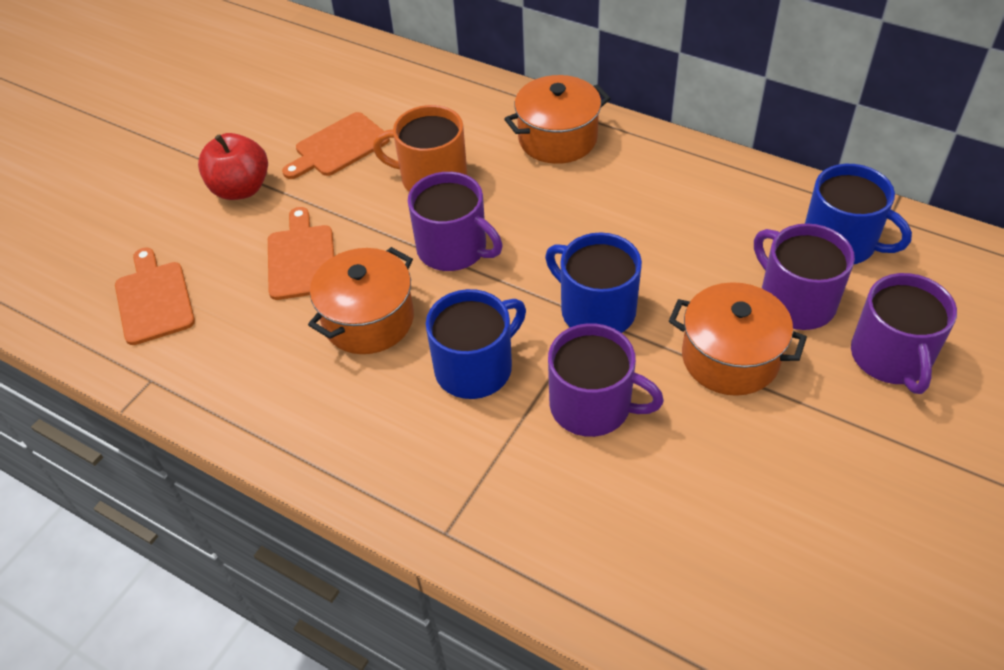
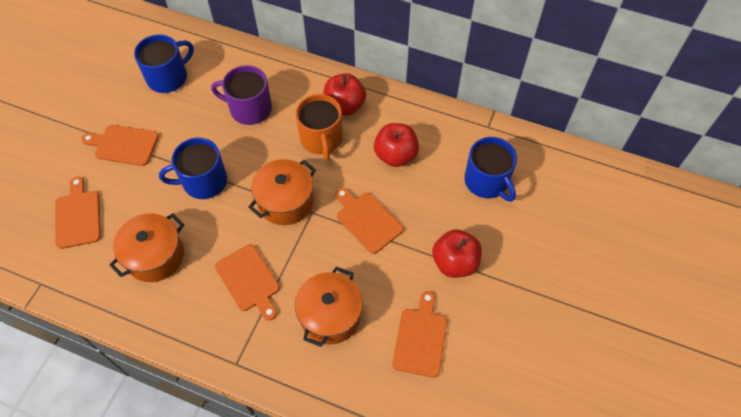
orange cutting board: [115,247,195,345] [268,207,334,300] [282,112,390,179] = 3 -> [55,177,101,249] [81,125,159,166] [215,244,280,320] [335,188,403,254] [392,291,447,377] = 5
purple mug: [408,172,503,271] [548,323,664,437] [754,223,855,330] [851,273,957,394] = 4 -> [211,65,272,125] = 1
red apple: [198,133,268,200] = 1 -> [323,73,366,116] [374,123,419,167] [432,229,482,278] = 3

